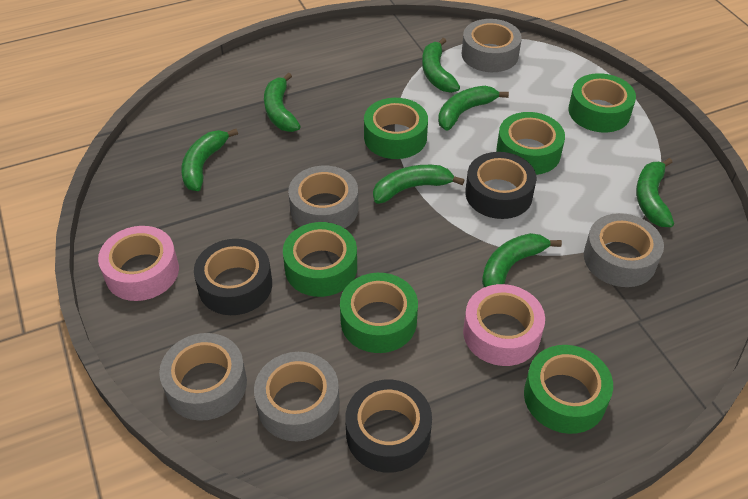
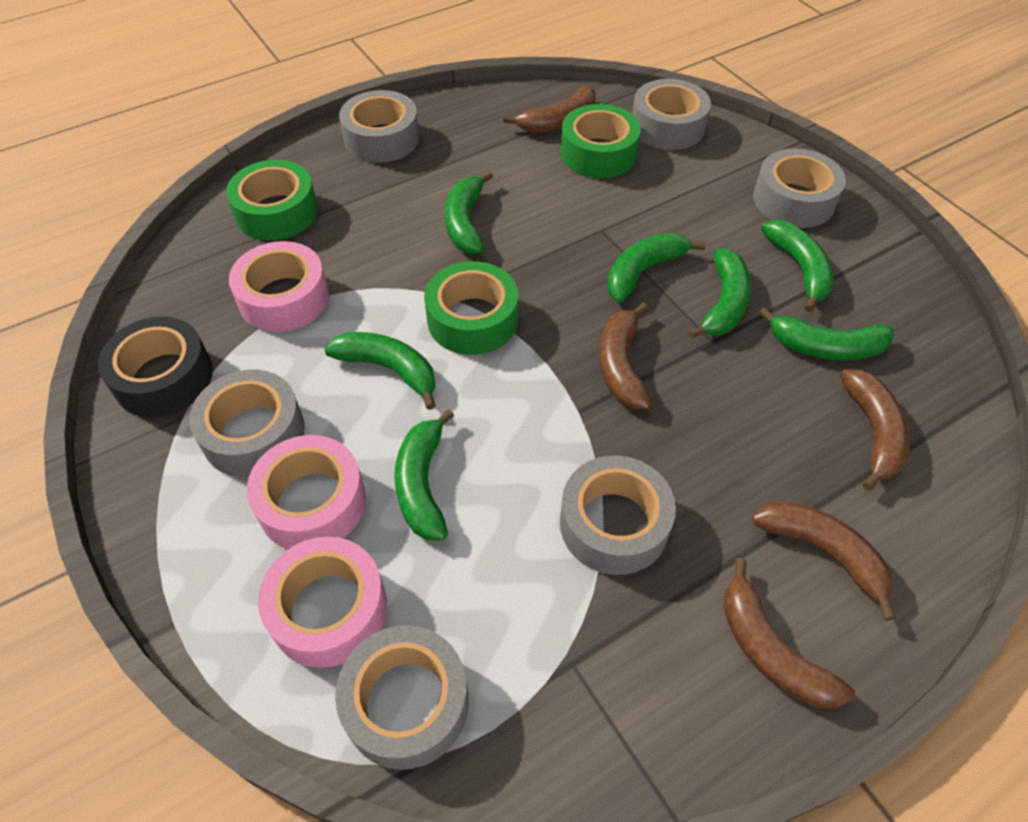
black tape: [194,239,272,315] [345,380,432,473] [465,152,537,219] = 3 -> [98,317,213,417] = 1
brown banana: none = 0 -> [503,86,596,133] [599,302,652,410] [723,558,855,708] [752,501,896,621] [840,369,910,491] = 5
green tape: [283,222,357,297] [340,273,418,353] [364,98,428,159] [496,112,565,175] [524,345,613,434] [568,73,636,132] = 6 -> [226,160,318,241] [424,261,518,355] [561,104,641,178] = 3
grey tape: [159,333,247,421] [254,352,340,441] [288,166,358,228] [461,19,522,72] [584,213,664,287] = 5 -> [189,370,305,477] [335,625,469,770] [339,90,420,163] [560,456,676,575] [632,79,711,150] [753,148,846,228] = 6
pink tape: [98,226,179,301] [463,284,545,366] = 2 -> [229,241,329,332] [247,435,366,549] [258,537,387,668] = 3

